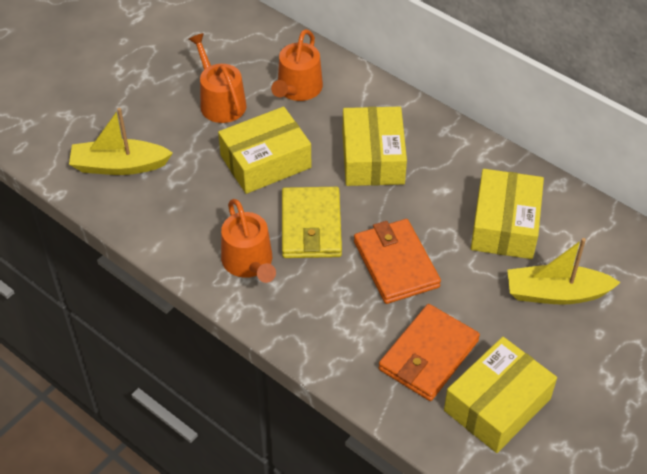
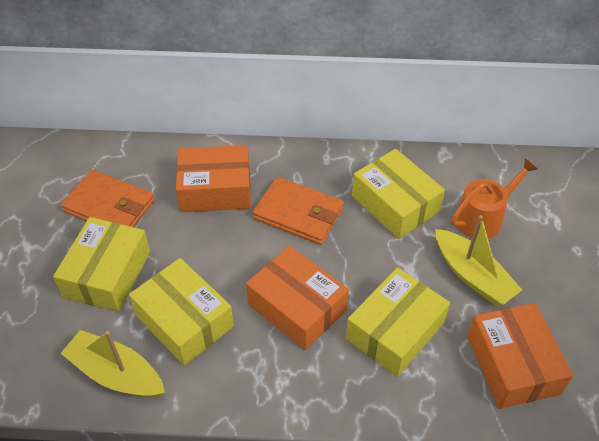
orange box: none = 0 -> [176,145,251,212] [246,246,349,350] [467,303,573,409] = 3
orange watering can: [189,33,247,123] [221,199,276,283] [271,29,323,101] = 3 -> [451,158,538,239] = 1
yellow wallet: [282,187,342,258] = 1 -> none = 0

